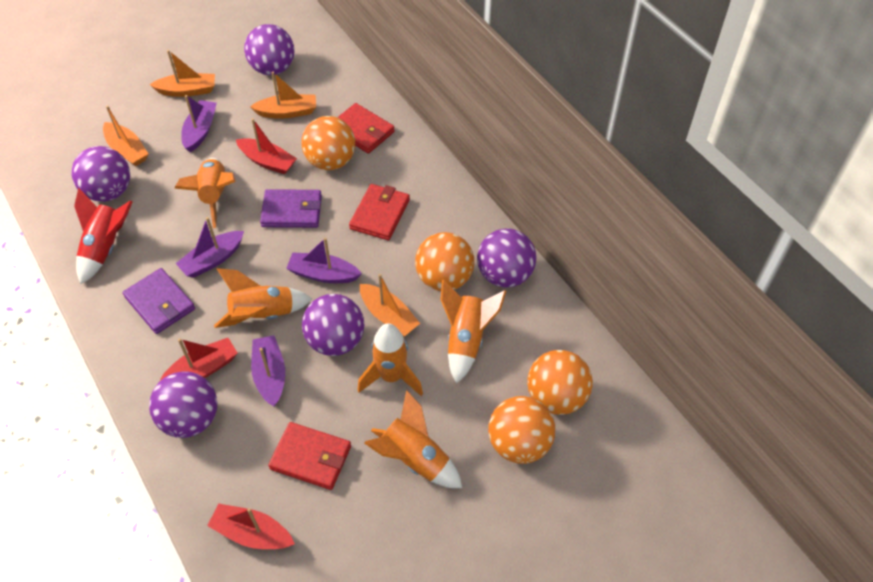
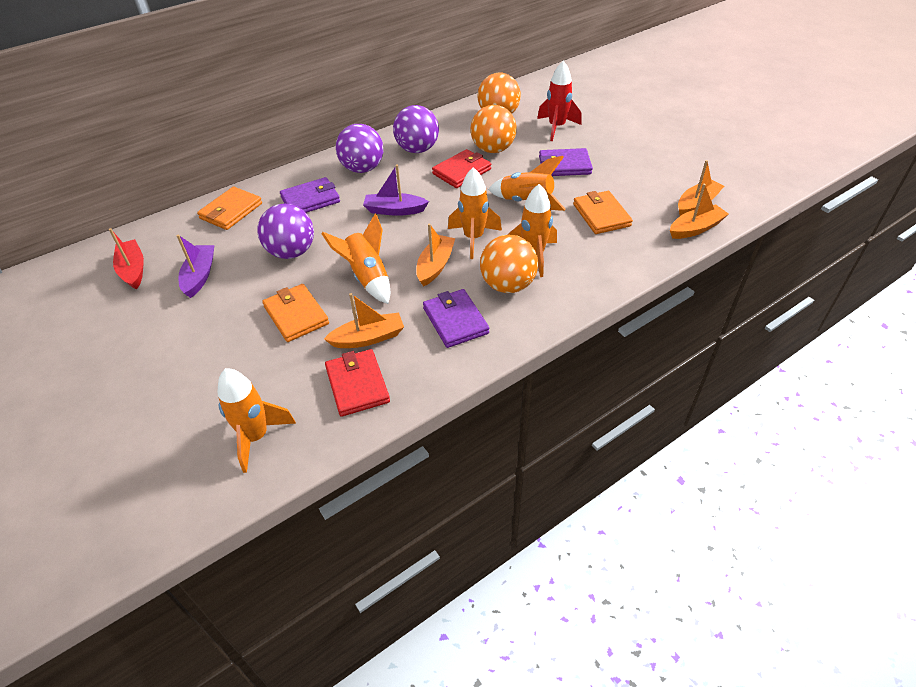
orange ball: [301,116,355,170] [415,232,474,291] [488,396,555,464] [527,350,593,415] = 4 -> [470,105,517,153] [478,73,521,114] [480,235,538,293] = 3
orange wallet: none = 0 -> [197,187,262,230] [262,284,329,342] [573,191,633,234] = 3
purple ball: [72,146,130,202] [149,371,218,438] [244,24,295,75] [302,294,364,356] [477,229,536,288] = 5 -> [257,204,314,259] [336,124,383,173] [393,105,439,153] = 3
purple boat: [176,217,244,278] [181,95,217,153] [251,335,285,407] [286,238,362,283] = 4 -> [176,235,214,298] [363,164,429,216] = 2
purple wallet: [123,268,195,334] [260,189,322,228] = 2 -> [280,177,340,213] [423,289,489,348] [539,148,593,176] = 3
red boat: [159,338,237,382] [207,503,295,549] [236,118,297,174] = 3 -> [109,228,144,290] = 1
red wallet: [268,422,351,490] [337,103,395,154] [349,184,410,240] = 3 -> [325,349,390,417] [432,149,491,188] = 2

